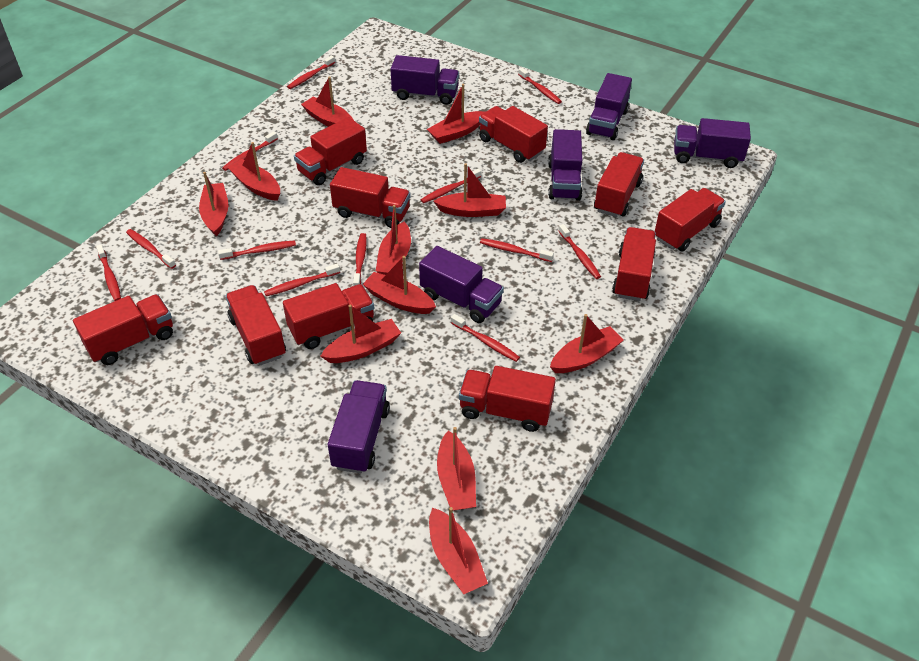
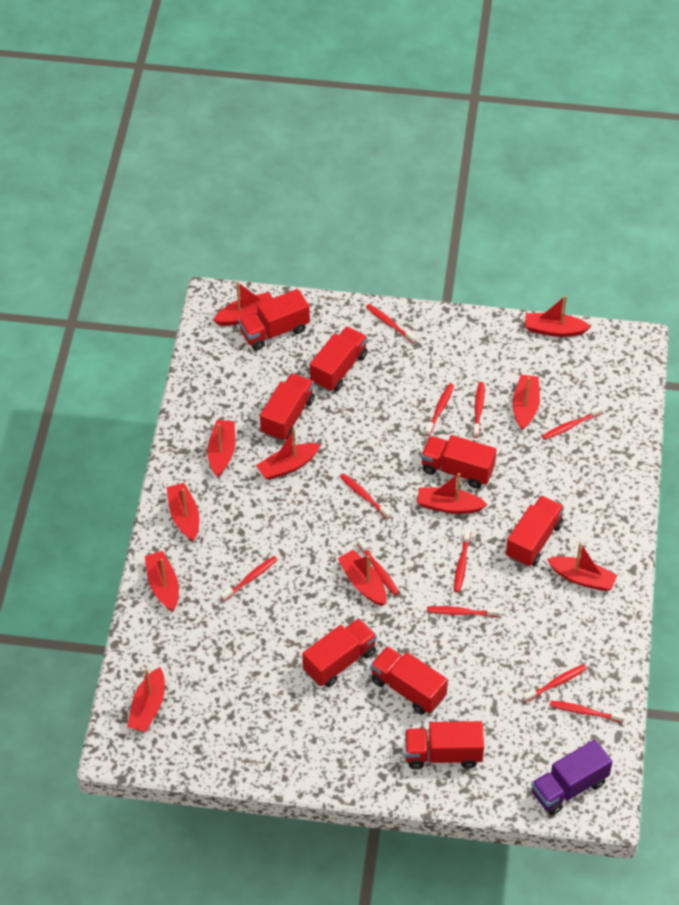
purple truck: [328,380,390,473] [391,55,459,105] [419,246,504,323] [548,129,582,201] [586,73,632,140] [674,118,751,168] = 6 -> [531,739,613,815] = 1
red toothbrush: [96,244,121,301] [126,229,176,269] [218,240,296,260] [222,131,278,171] [264,263,340,296] [287,55,335,89] [353,233,367,286] [421,169,481,203] [451,314,520,362] [480,238,554,262] [518,68,562,104] [559,224,601,279] = 12 -> [221,556,278,602] [340,473,391,519] [357,538,399,595] [366,304,417,344] [424,383,454,436] [427,606,500,617] [454,529,471,592] [473,382,485,438] [523,664,587,703] [542,406,603,440] [550,701,625,723] = 11
red truck: [73,294,173,365] [225,285,286,365] [283,283,374,349] [294,117,367,185] [330,167,411,228] [459,366,556,432] [479,106,548,163] [594,152,644,217] [612,227,656,301] [655,188,726,252] = 10 -> [239,289,310,350] [260,373,315,441] [302,618,377,687] [310,326,368,392] [370,646,448,715] [405,721,484,769] [421,435,497,488] [506,495,564,567] = 8

